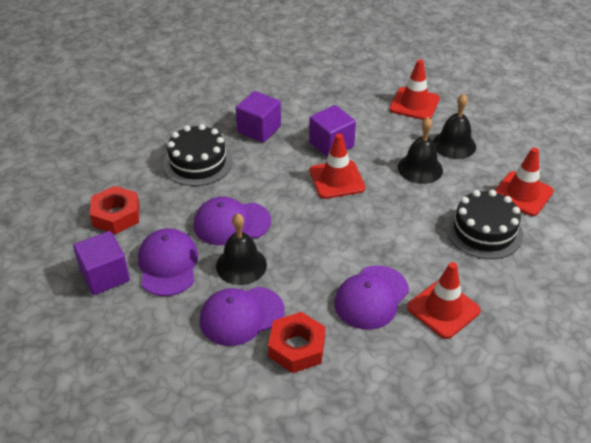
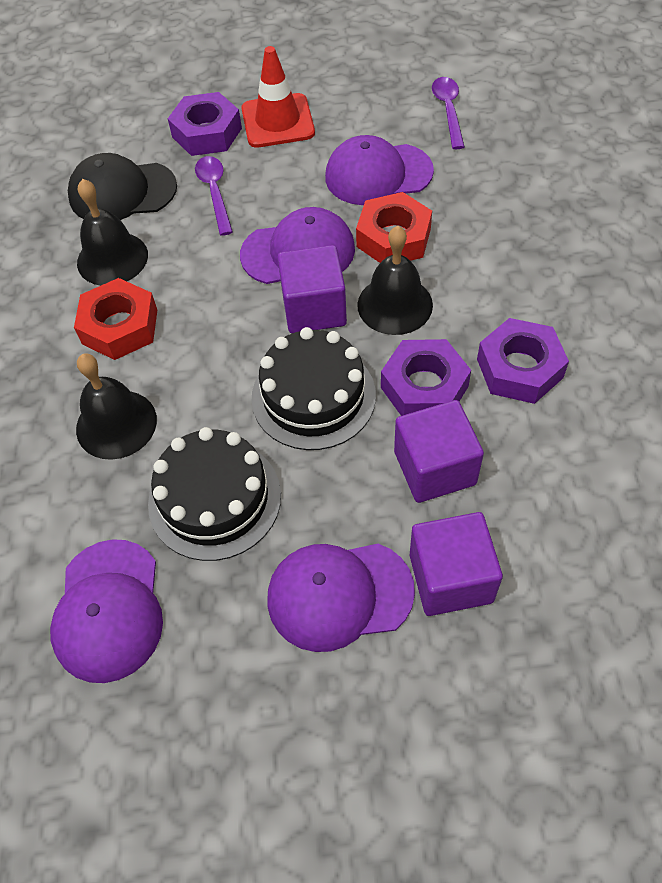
black cap: none = 0 -> [68,153,177,220] = 1
purple nut: none = 0 -> [168,92,242,156] [381,339,471,416] [477,318,569,404] = 3
purple spoon: none = 0 -> [195,156,233,236] [432,77,465,149] = 2
red traffic cone: [310,133,365,199] [389,59,440,120] [407,262,481,339] [495,147,554,216] = 4 -> [241,46,315,148] = 1

